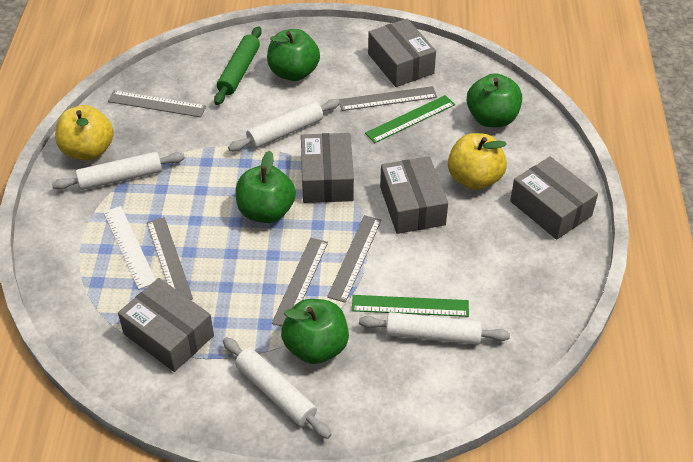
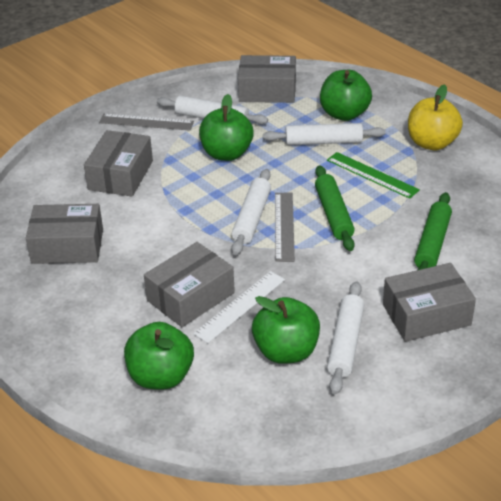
green rolling pin: [214,26,262,105] = 1 -> [315,165,355,251] [414,192,452,270] = 2
green ruler: [352,295,469,317] [365,95,455,143] = 2 -> [327,152,420,199] = 1
grey ruler: [108,91,206,117] [147,217,193,300] [272,238,328,326] [327,215,381,303] [339,86,437,111] = 5 -> [99,114,194,131] [275,193,295,262] = 2
yellow apple: [55,105,114,161] [448,133,507,190] = 2 -> [408,84,463,150] = 1

